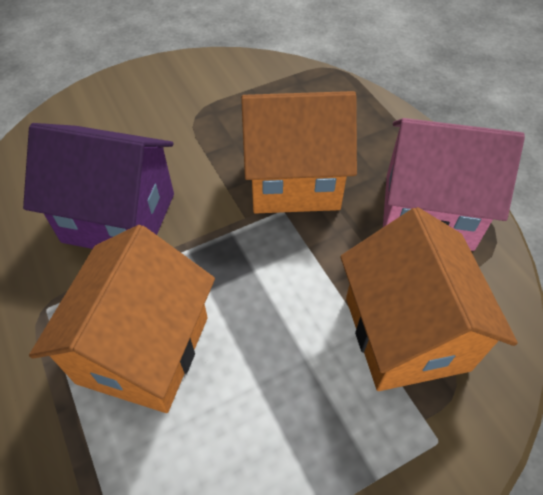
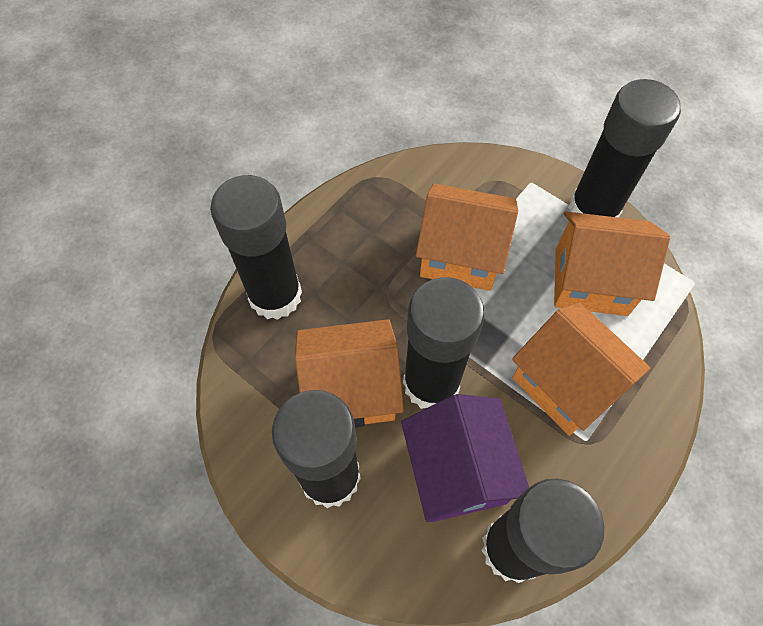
black glue stick: none = 0 -> [210,175,302,320] [272,390,361,508] [403,277,485,409] [482,478,605,583] [568,79,681,218] = 5
orange house: [29,225,215,413] [241,91,357,214] [340,207,518,391] = 3 -> [295,319,404,427] [416,184,518,291] [512,302,651,436] [554,212,670,316] = 4
pink house: [383,118,525,251] = 1 -> none = 0

